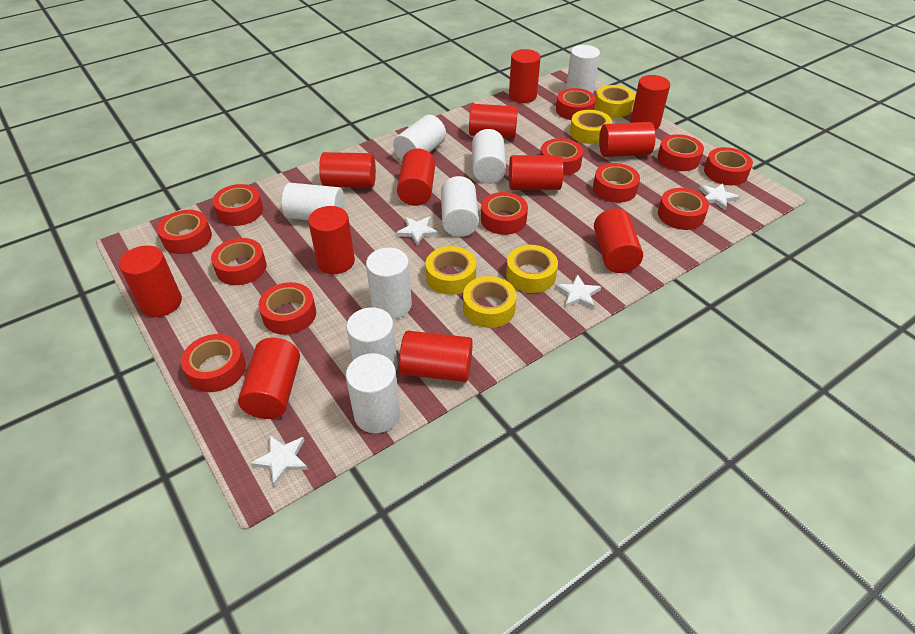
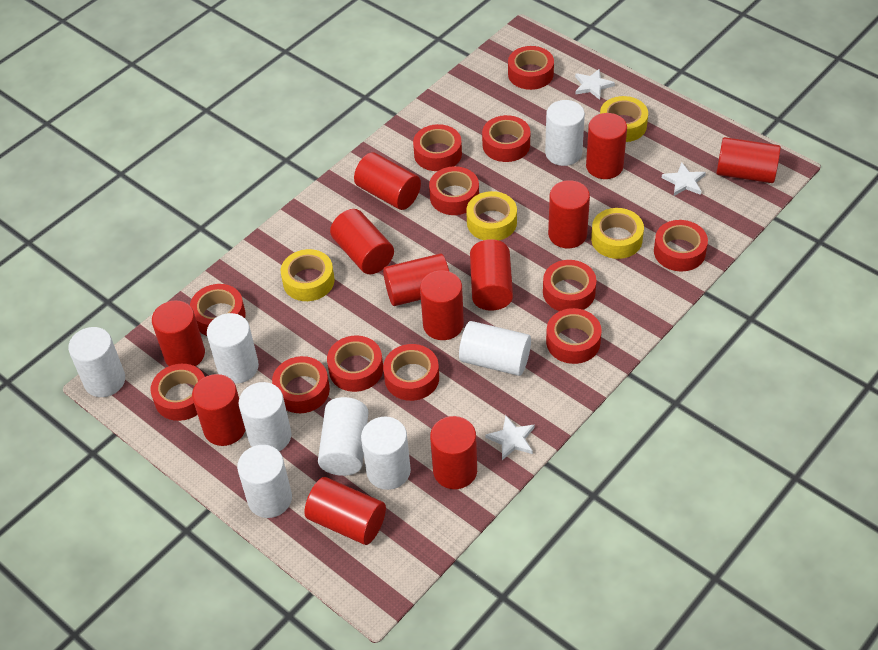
white star: [250,435,308,487] [396,217,438,246] [555,274,601,309] [699,184,740,210] = 4 -> [485,415,535,460] [575,69,615,100] [662,162,706,196] = 3
yellow tape: [426,246,476,295] [463,276,517,328] [506,245,558,293] [570,110,612,144] [595,85,635,117] = 5 -> [281,249,335,301] [466,191,517,240] [591,208,644,259] [600,96,648,142] = 4

